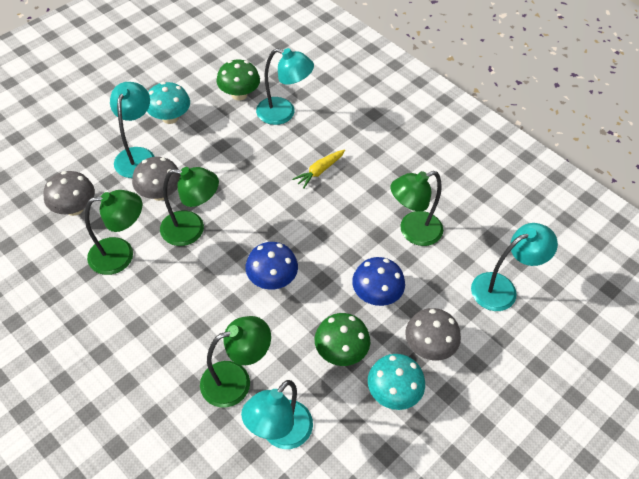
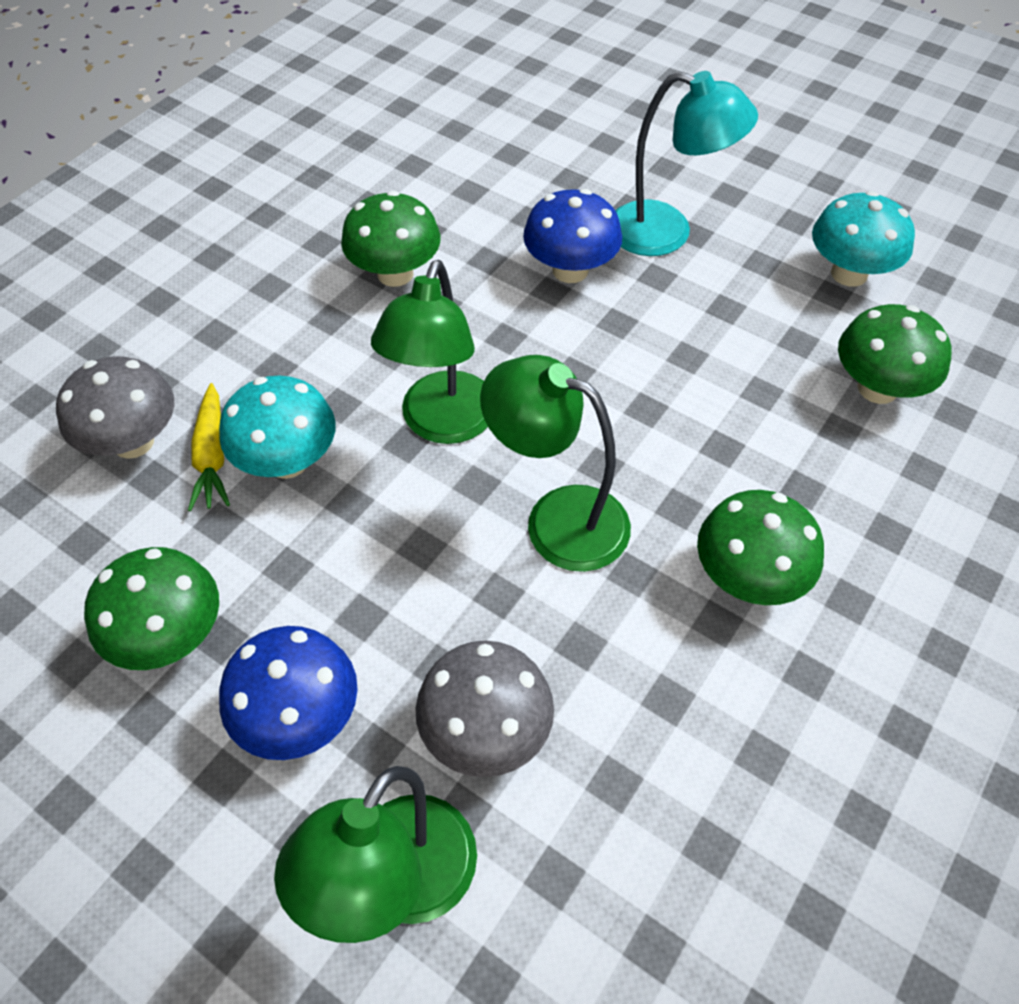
green lamp: [85,190,142,275] [160,167,219,246] [200,316,271,407] [391,171,443,246] = 4 -> [274,766,477,943] [371,260,488,444] [480,355,631,572] = 3
green mushroom: [216,60,260,101] [315,313,370,366] = 2 -> [84,547,219,670] [341,191,441,287] [697,490,824,605] [838,304,951,404] = 4
grey mushroom: [43,171,95,216] [132,157,181,201] [405,308,461,360] = 3 -> [56,356,174,459] [416,641,554,777] = 2
turquoise lamp: [110,82,155,178] [241,380,313,449] [256,48,314,125] [471,223,558,311] = 4 -> [615,71,758,256] = 1

